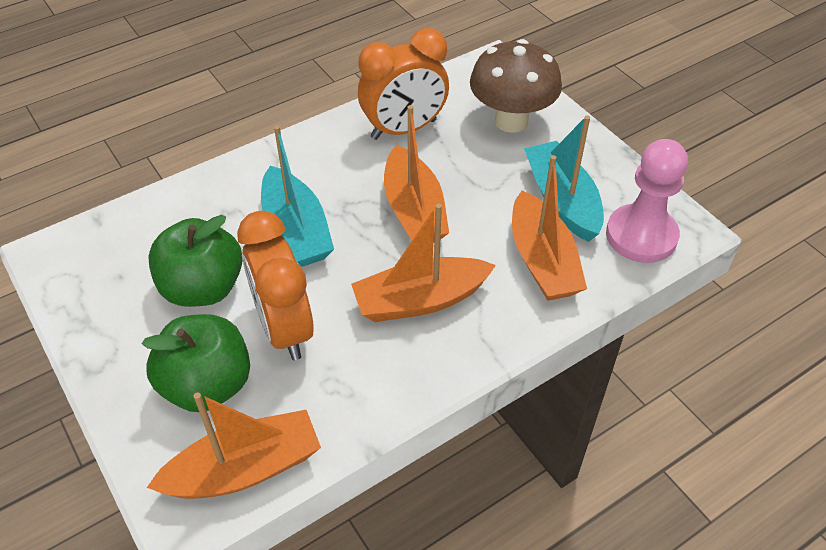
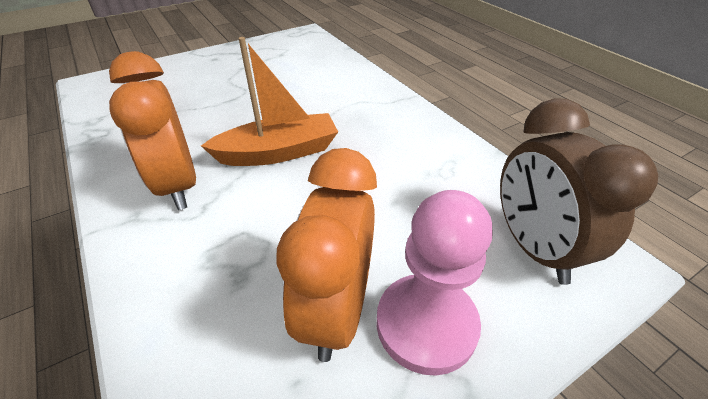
brown clock: none = 0 -> [500,98,658,285] = 1
brown mushroom: [470,39,562,133] = 1 -> none = 0
green apple: [142,314,250,412] [148,215,243,307] = 2 -> none = 0
orange boat: [147,392,321,499] [351,204,496,322] [384,105,449,243] [512,155,587,301] = 4 -> [201,37,338,166] = 1
turquoise boat: [261,125,334,267] [524,115,604,242] = 2 -> none = 0

